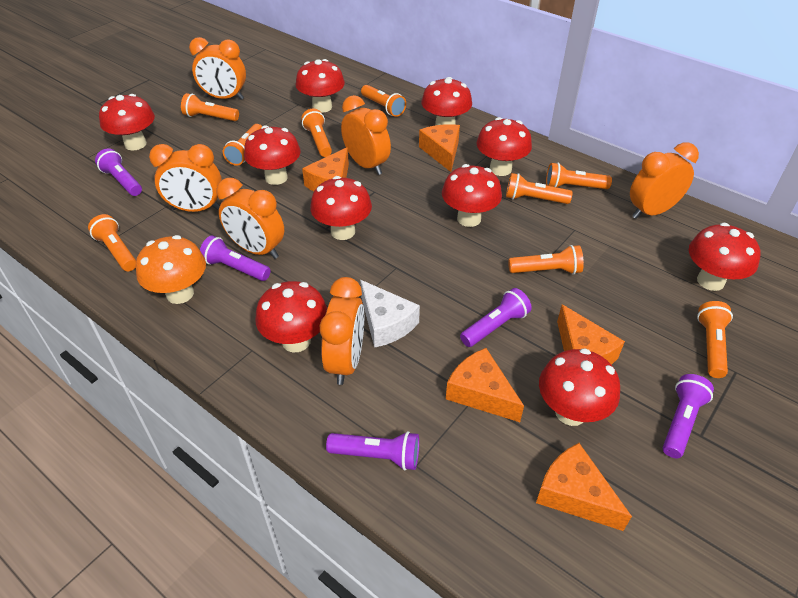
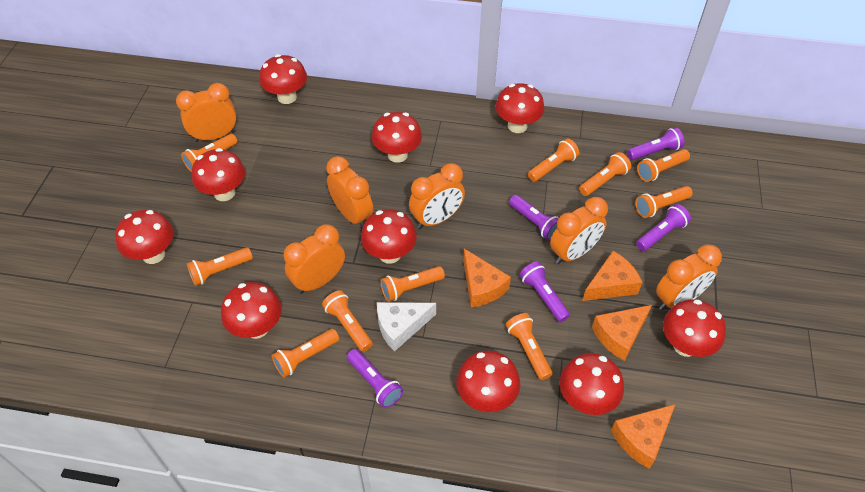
orange cheese: [302,147,349,191] [419,124,460,172] [446,348,524,422] [536,443,632,531] [557,305,625,365] = 5 -> [463,249,511,307] [582,251,643,301] [592,305,652,361] [611,404,676,469] = 4
orange flashlight: [88,214,136,271] [181,93,239,121] [223,124,262,166] [301,108,332,157] [361,85,406,117] [506,173,573,204] [508,245,584,274] [546,163,612,189] [697,301,733,378] = 9 -> [181,134,237,172] [187,247,253,286] [272,329,339,378] [322,290,373,352] [380,266,445,302] [506,313,553,380] [528,138,579,182] [579,152,631,196] [635,186,693,218] [637,149,690,182] = 10
orange mushroom: [136,235,206,304] = 1 -> none = 0

